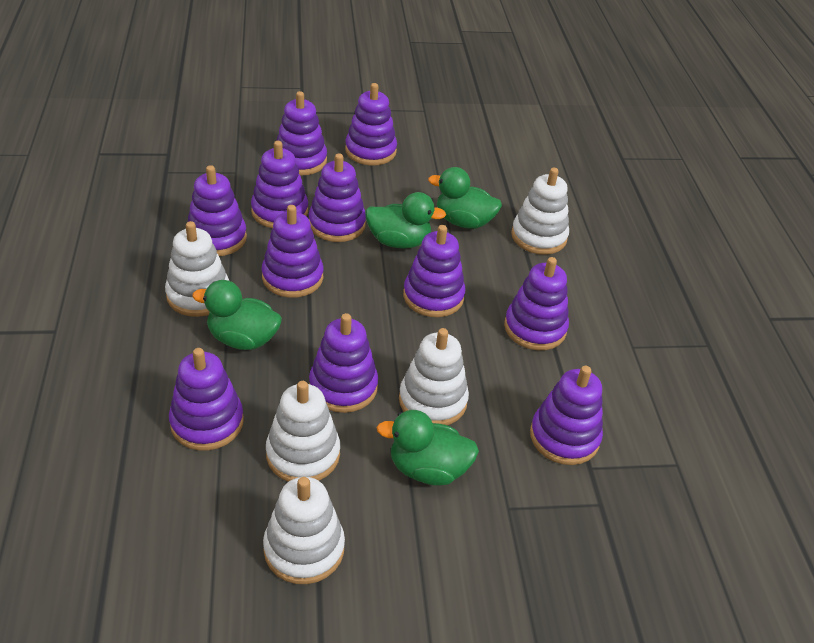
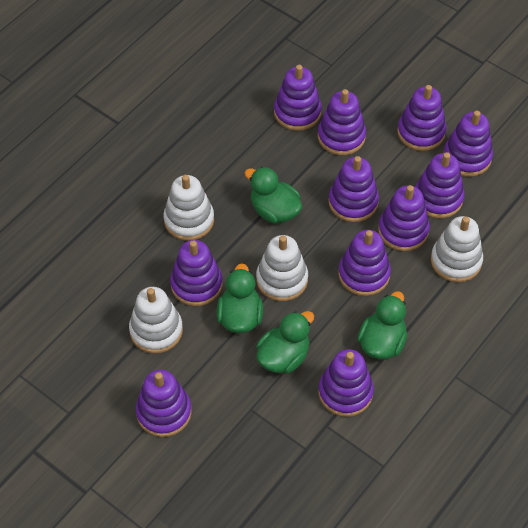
white stacking toy: [165,221,229,317] [263,477,345,584] [266,381,340,482] [399,328,469,425] [511,168,569,255] = 5 -> [129,287,183,354] [163,175,214,241] [256,235,308,301] [431,216,483,282] = 4

